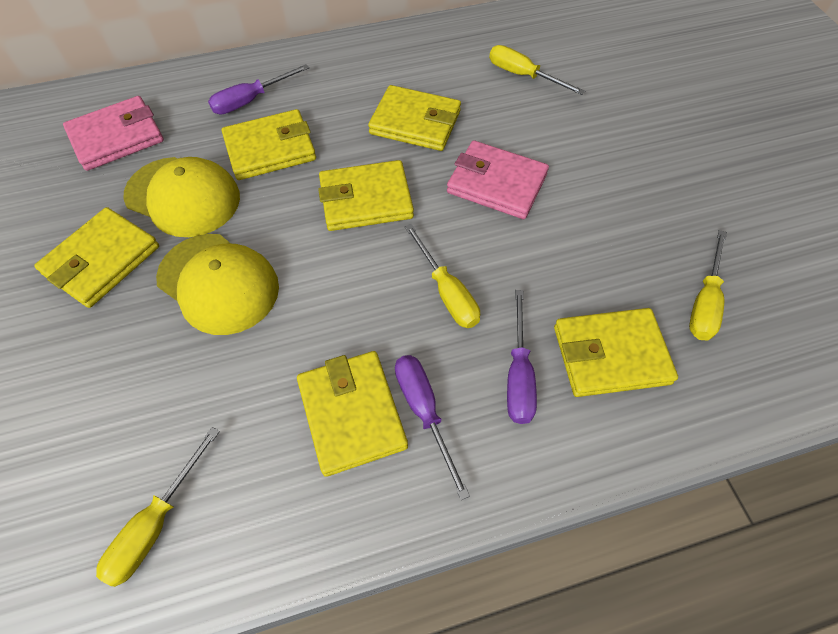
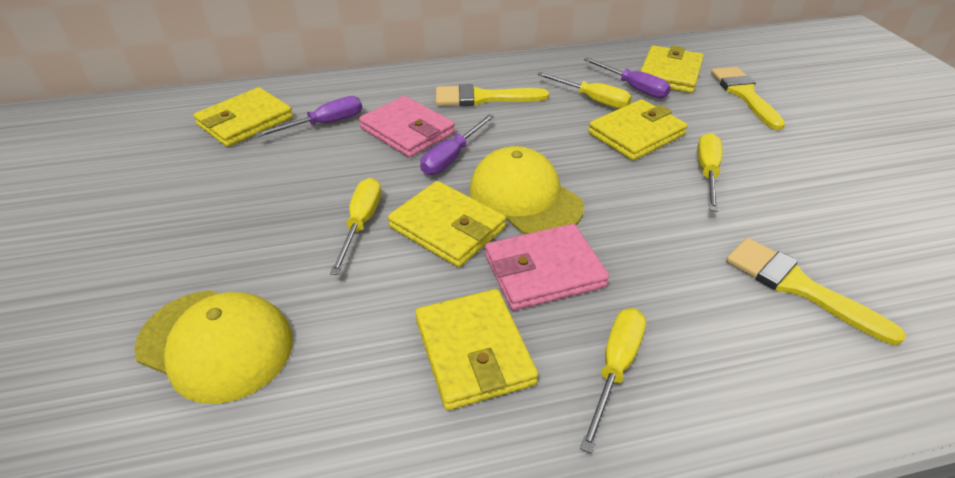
yellow brush: none = 0 -> [436,84,549,106] [711,67,785,130] [726,238,906,345] = 3
yellow wallet: [34,207,159,308] [222,109,316,180] [297,351,408,477] [318,160,414,231] [368,85,461,151] [554,308,678,397] = 6 -> [194,87,293,147] [388,181,506,267] [415,289,538,410] [588,99,688,160] [641,45,704,93] = 5

